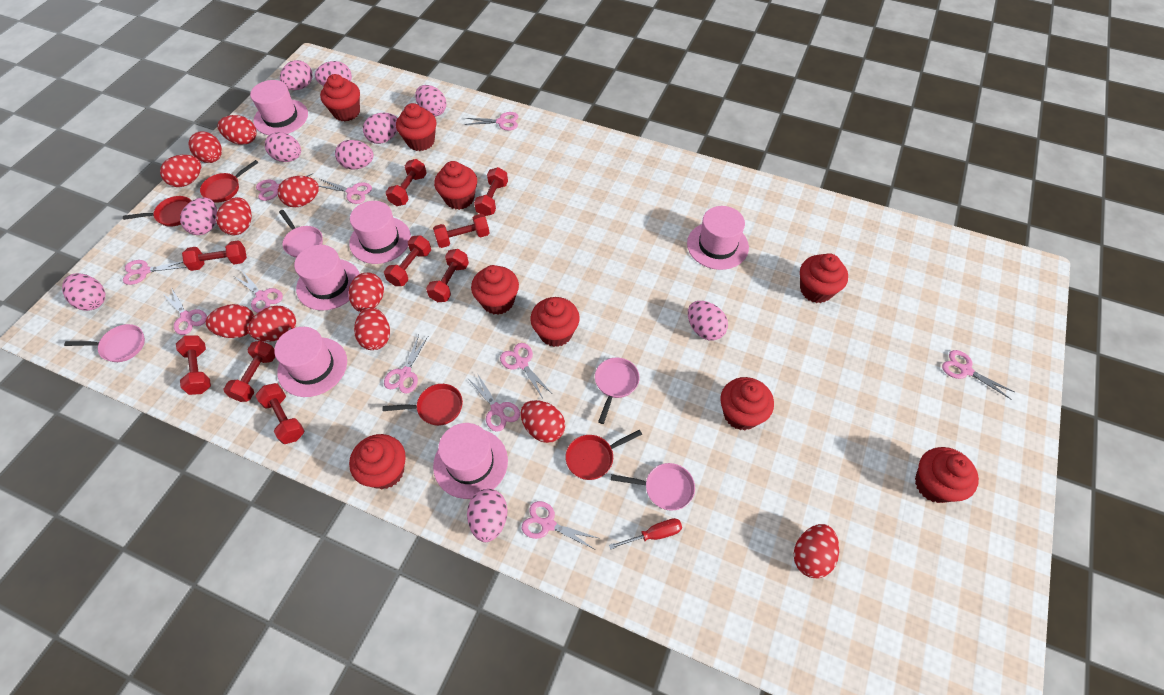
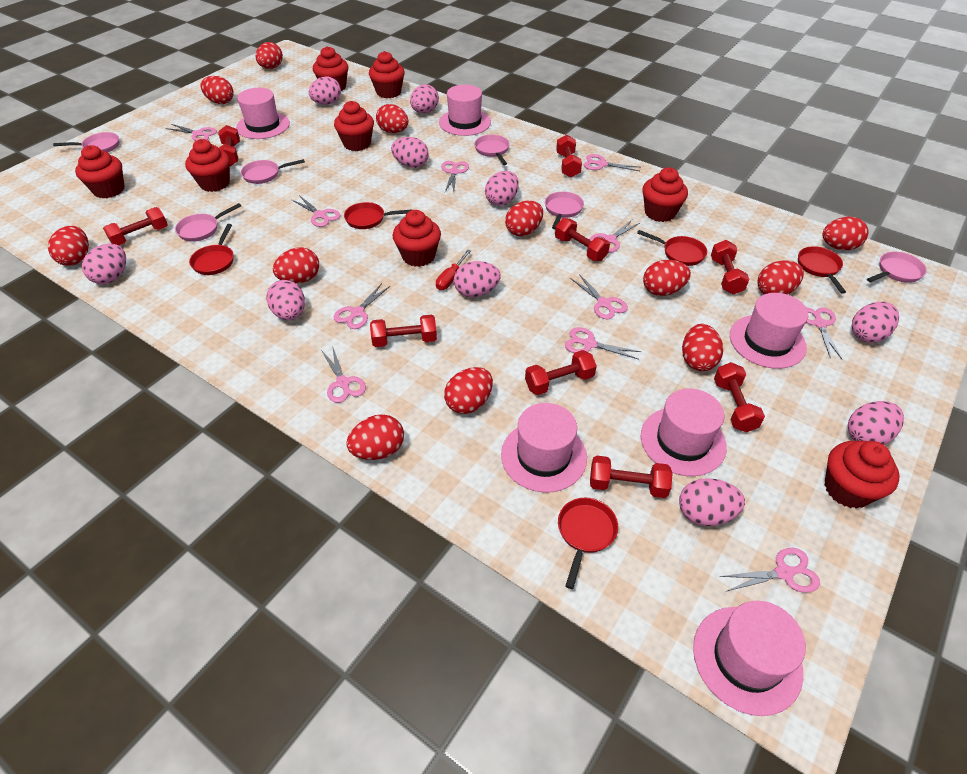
pink pan: [64,324,145,362] [279,210,323,258] [595,358,640,424] [611,463,695,510] = 4 -> [53,132,119,152] [175,203,241,242] [241,159,305,184] [474,135,510,165] [545,192,584,229] [867,251,927,283] = 6
red cupcake: [320,74,360,121] [349,434,406,489] [396,103,436,151] [434,161,477,210] [471,265,519,315] [530,297,580,347] [720,377,774,430] [800,253,848,303] [915,447,979,503] = 9 -> [75,145,125,198] [185,139,230,192] [313,46,348,91] [334,101,374,151] [369,51,405,98] [393,210,441,267] [642,167,688,222] [825,441,900,509] = 8
red egg: [160,155,201,187] [189,131,222,163] [206,304,254,338] [216,197,252,235] [218,115,257,145] [248,306,296,342] [278,176,319,208] [349,273,384,312] [354,307,390,350] [521,400,565,443] [794,524,839,578] = 11 -> [48,226,89,266] [200,76,234,104] [256,42,283,69] [273,247,319,283] [346,414,404,460] [376,104,408,133] [444,367,493,414] [505,201,543,236] [643,260,691,296] [682,324,723,371] [757,260,804,295] [822,217,869,250] = 12
red pan: [123,196,191,227] [200,160,259,203] [382,384,463,426] [565,430,642,480] = 4 -> [189,224,234,275] [344,202,411,229] [558,498,618,589] [637,230,707,266] [798,246,846,294] = 5

